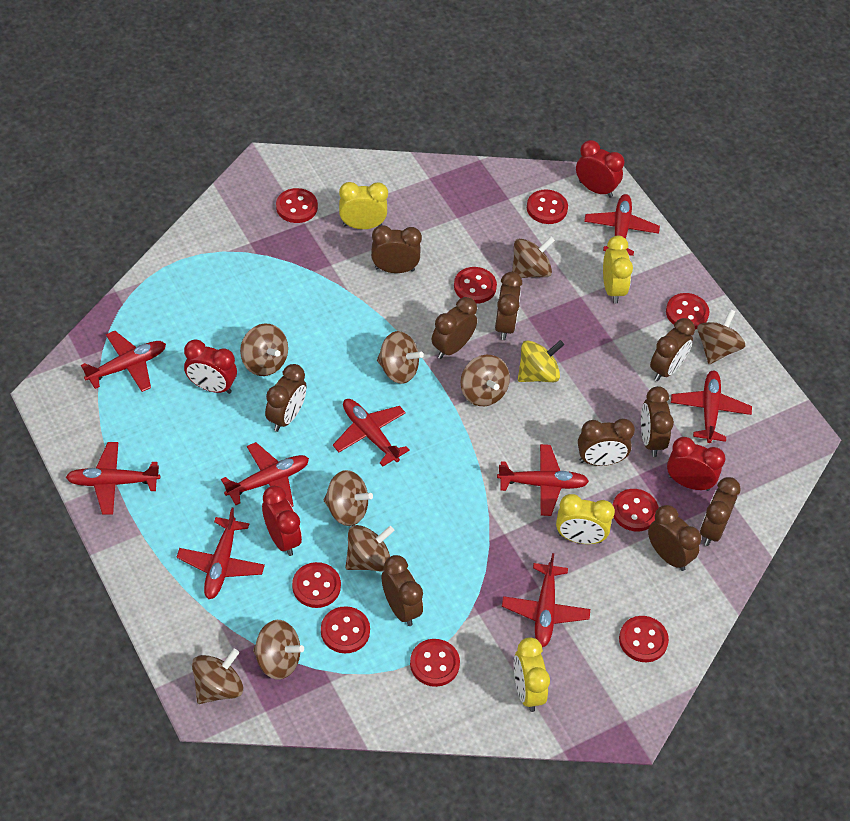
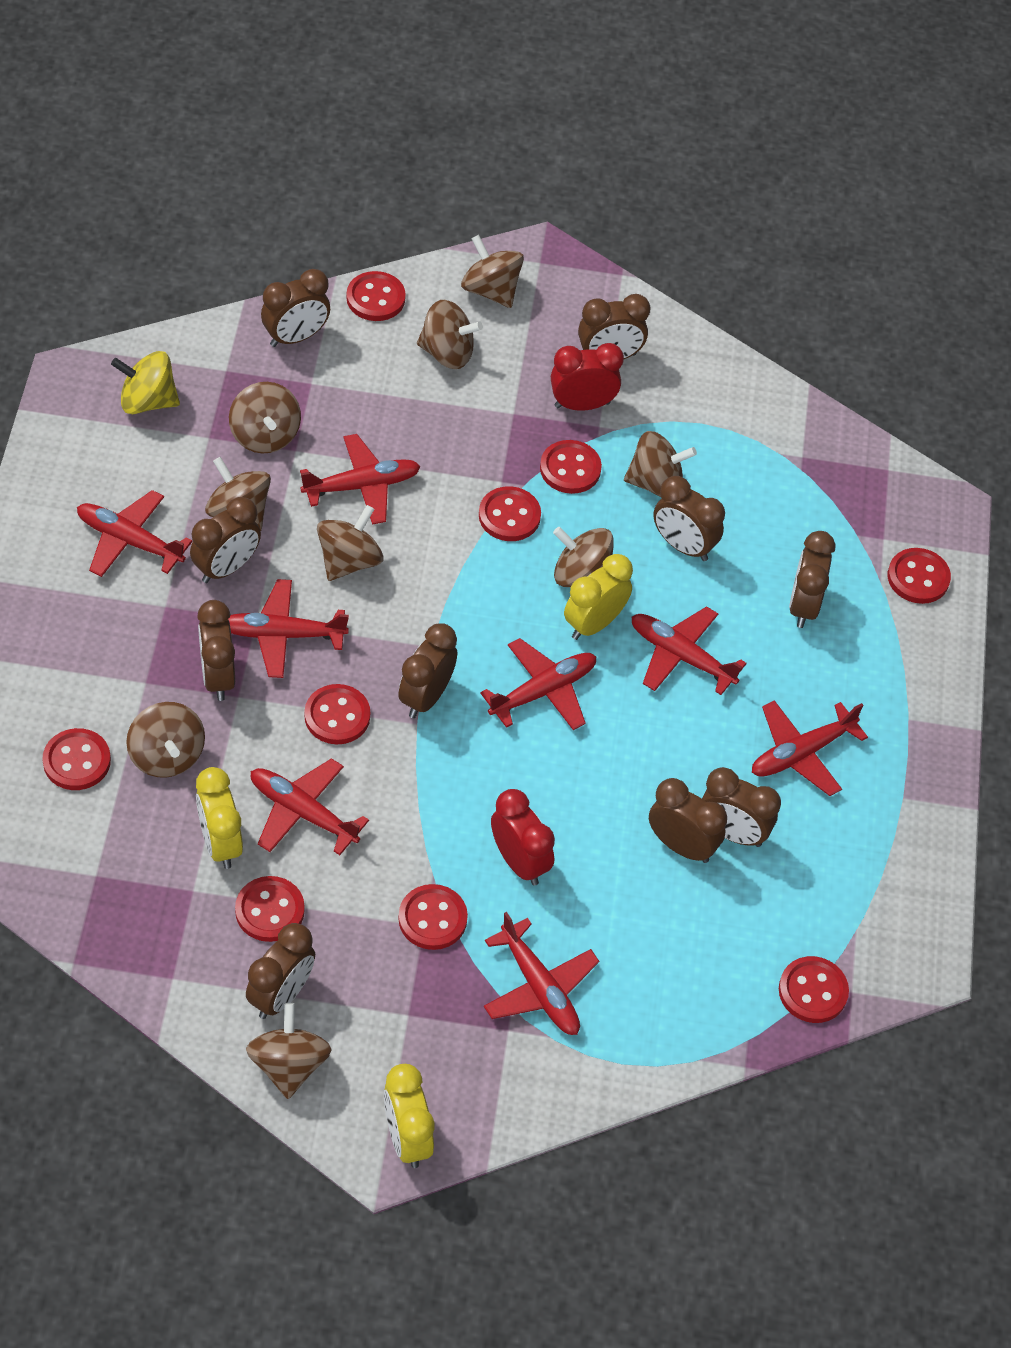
red clock: [184,339,237,394] [262,486,302,556] [576,140,624,198] [667,437,726,491] = 4 -> [491,789,555,886] [551,343,624,411] = 2
red plane: [66,442,160,515] [81,331,166,392] [177,508,265,599] [221,442,309,507] [333,399,410,466] [497,444,589,516] [502,553,590,647] [584,194,660,256] [671,371,752,443] = 9 -> [77,490,192,577] [228,579,349,678] [251,758,369,855] [300,434,421,525] [480,638,597,730] [484,912,599,1035] [632,606,747,695] [752,700,868,796] = 8
yellow clock: [339,182,388,229] [514,637,550,712] [556,494,615,544] [603,236,633,304] = 4 -> [196,767,243,869] [384,1064,434,1168] [564,554,633,640] = 3

